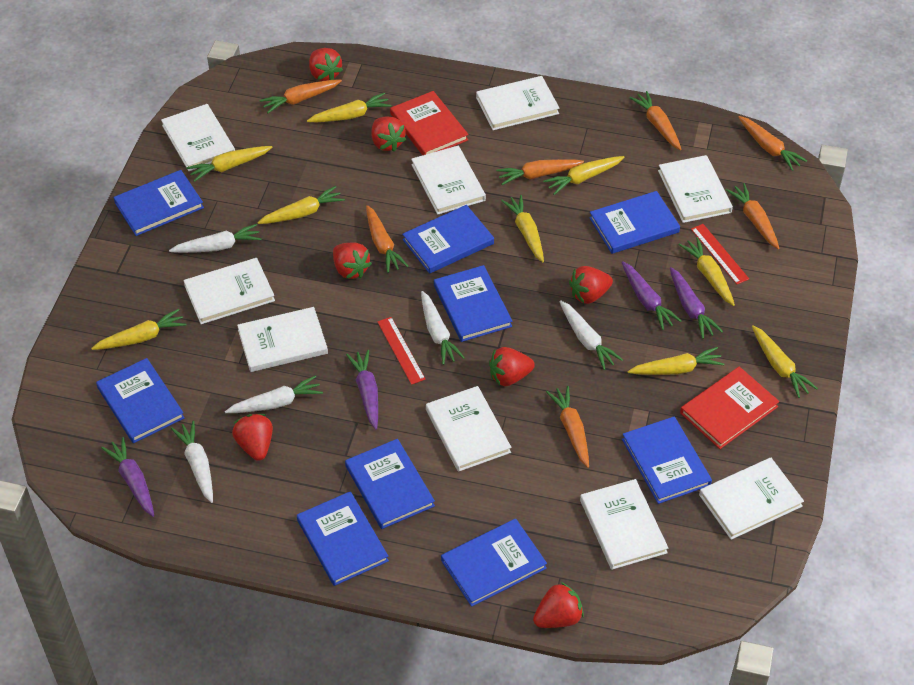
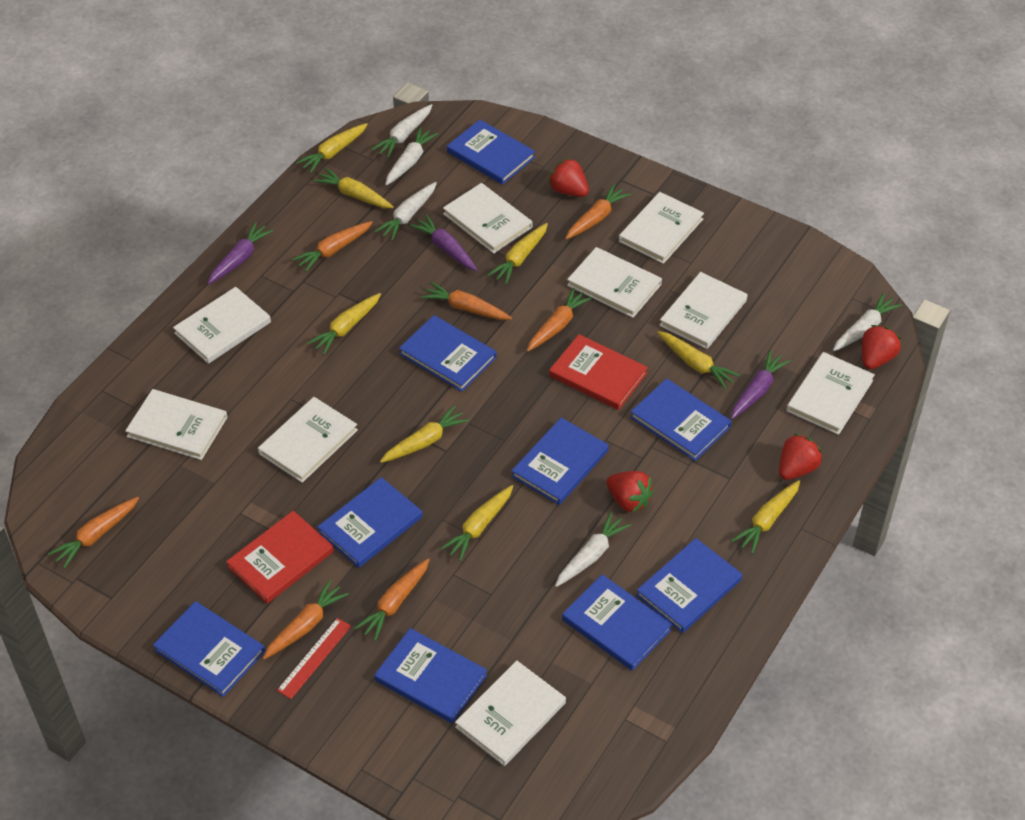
purple carrot: [101,437,154,517] [346,350,378,430] [622,261,682,330] [670,267,723,339] = 4 -> [207,222,273,284] [410,215,478,271] [731,350,791,419] = 3
red ruler: [377,317,426,385] [691,224,749,284] = 2 -> [277,618,351,699] = 1
red strawberry: [232,414,273,461] [309,48,343,81] [333,242,372,279] [372,116,406,152] [489,347,535,386] [533,582,584,628] [569,266,613,304] = 7 -> [548,158,589,197] [607,471,654,513] [779,433,822,480] [862,325,901,369] = 4
yellow carrot: [91,309,186,350] [186,146,273,182] [257,186,345,224] [307,92,392,122] [501,195,544,263] [543,156,624,195] [628,347,725,375] [678,237,735,306] [752,325,818,398] = 9 -> [296,123,368,173] [307,293,381,355] [313,168,394,208] [380,405,469,463] [440,485,513,561] [488,223,548,284] [657,331,740,389] [731,480,800,554] = 8

